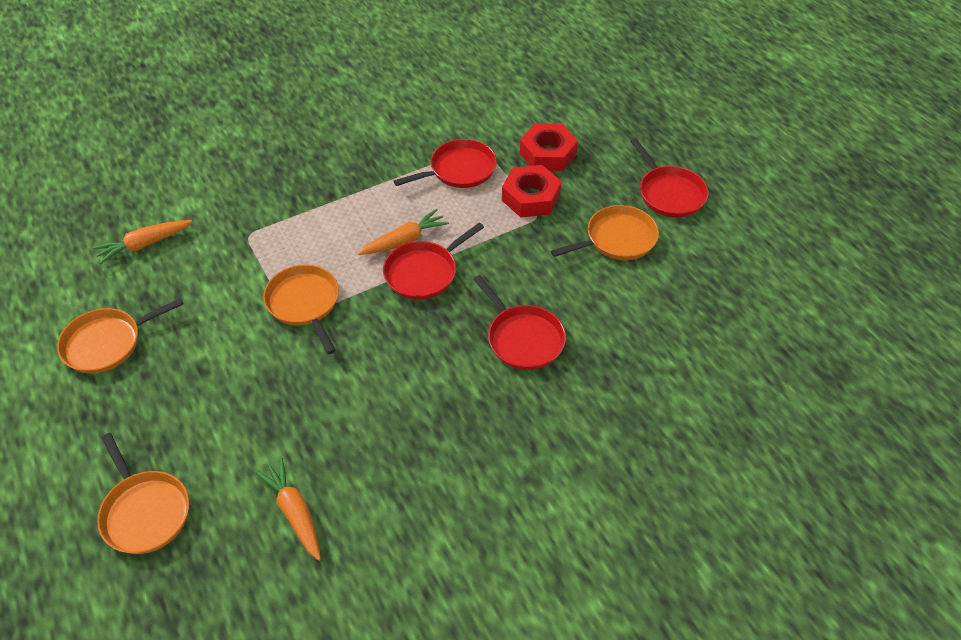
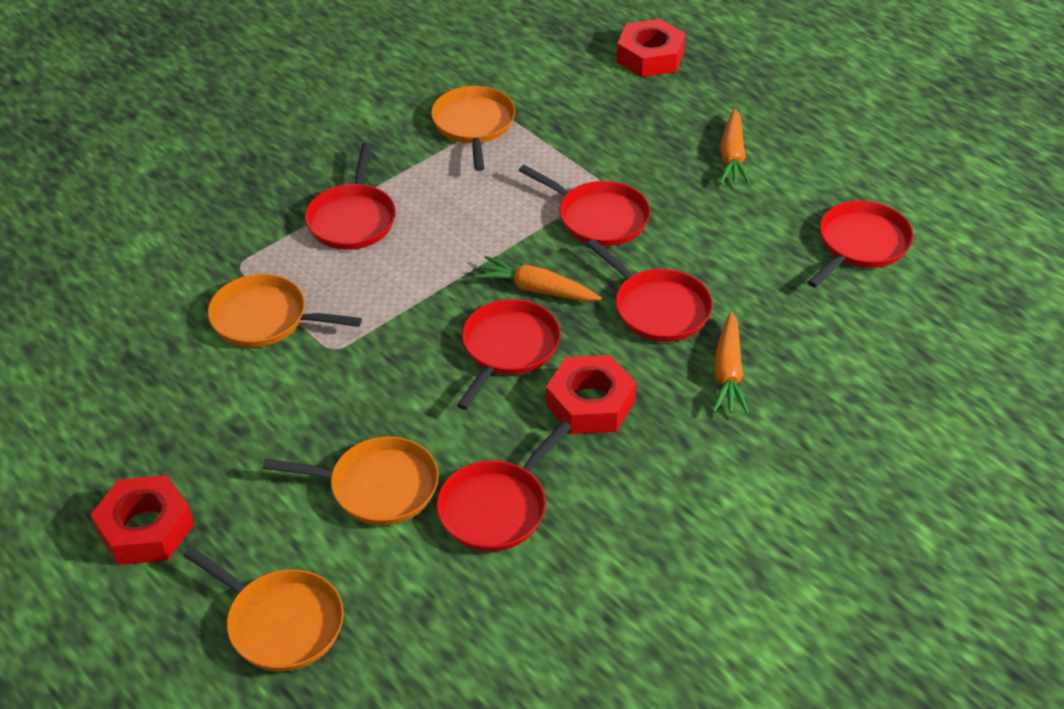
red nut: [502,165,561,217] [520,124,578,171] = 2 -> [90,475,194,565] [546,355,636,434] [617,19,686,77] = 3
red pan: [383,223,484,300] [394,139,497,188] [474,275,566,370] [631,138,708,217] = 4 -> [305,143,396,250] [436,421,572,552] [457,299,561,410] [519,165,650,246] [587,239,712,342] [807,200,914,288] = 6

